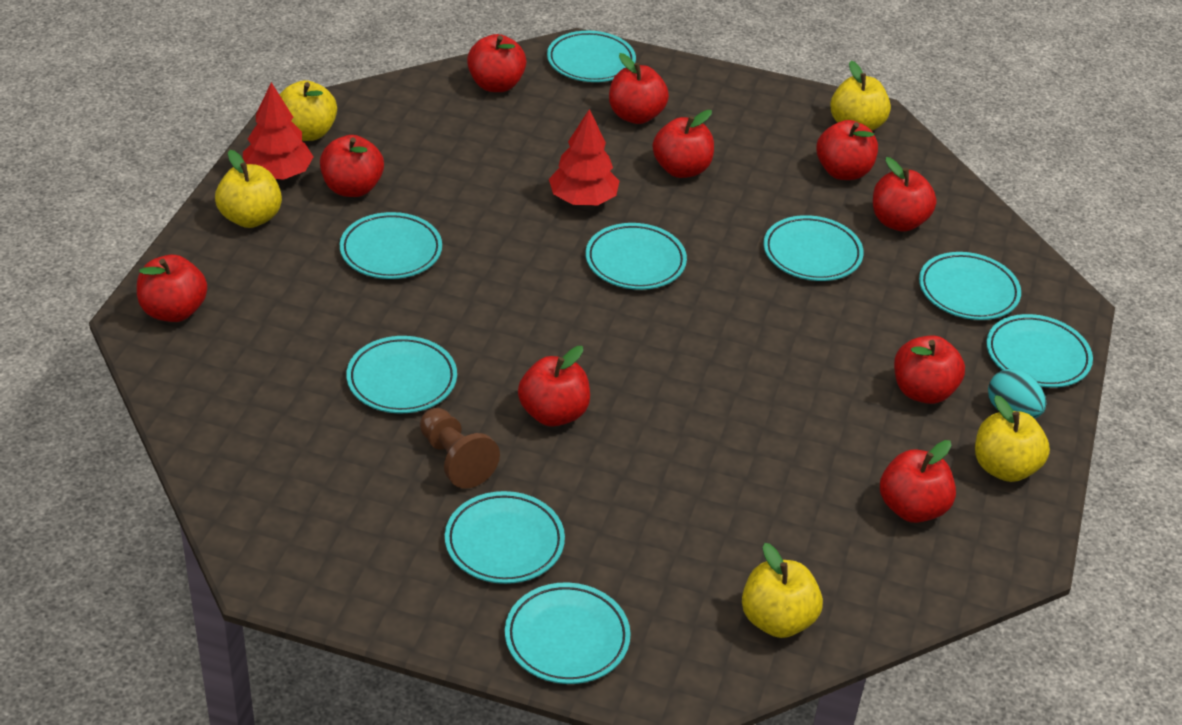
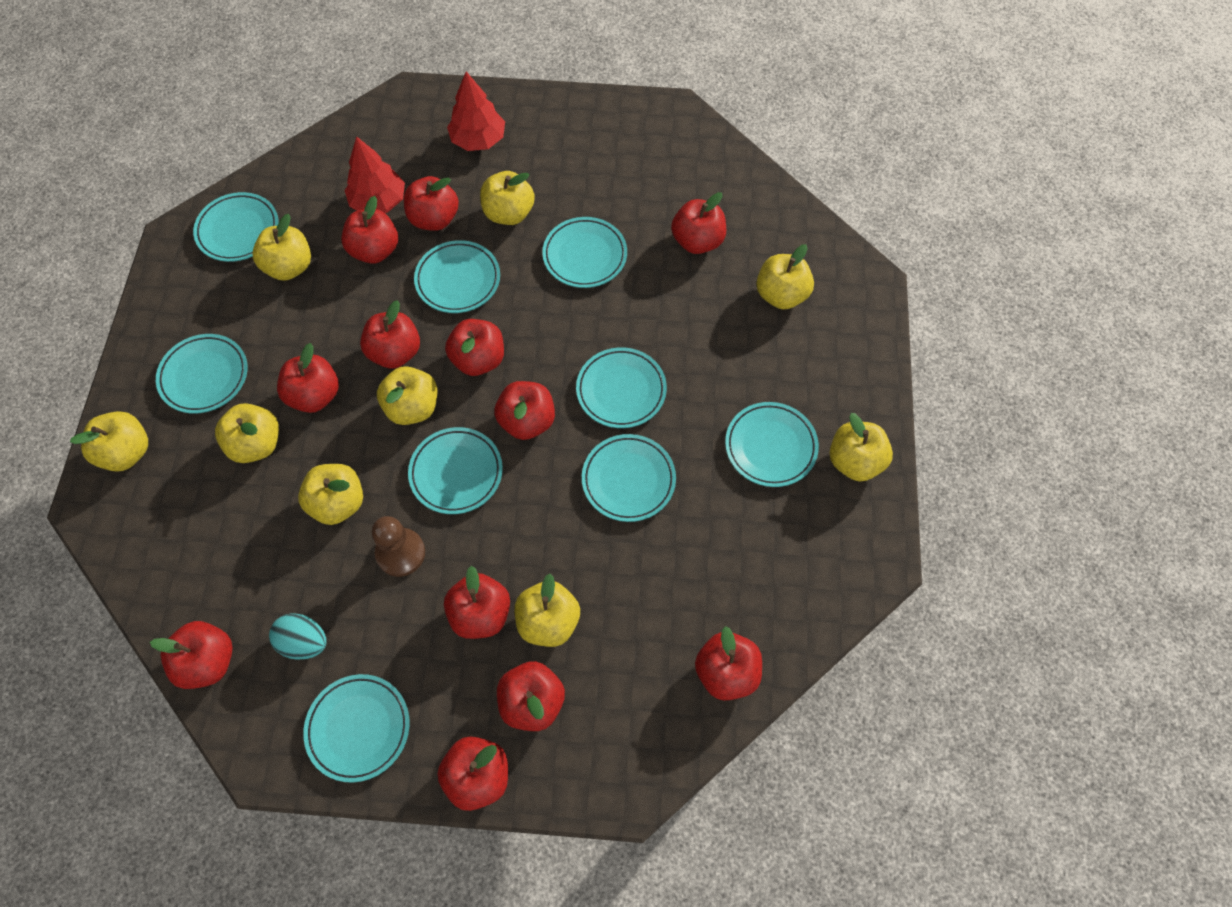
red apple: [137,255,207,322] [320,135,384,197] [467,34,526,92] [518,346,590,427] [609,53,669,124] [653,110,714,178] [816,120,878,180] [873,157,937,232] [880,440,956,523] [894,335,965,404] = 10 -> [150,621,233,689] [277,343,339,413] [341,196,398,264] [360,300,420,369] [404,176,459,231] [437,737,508,811] [444,566,510,639] [445,319,504,376] [494,381,555,440] [497,661,565,731] [671,192,726,254] [695,626,762,701] = 12
yellow apple: [215,150,282,228] [279,80,337,141] [742,543,823,638] [830,61,891,131] [975,395,1050,482] = 5 -> [70,411,148,472] [215,403,279,463] [252,214,311,281] [298,464,363,525] [377,366,437,425] [480,171,535,225] [515,574,580,647] [756,244,814,309] [830,413,893,481] = 9

